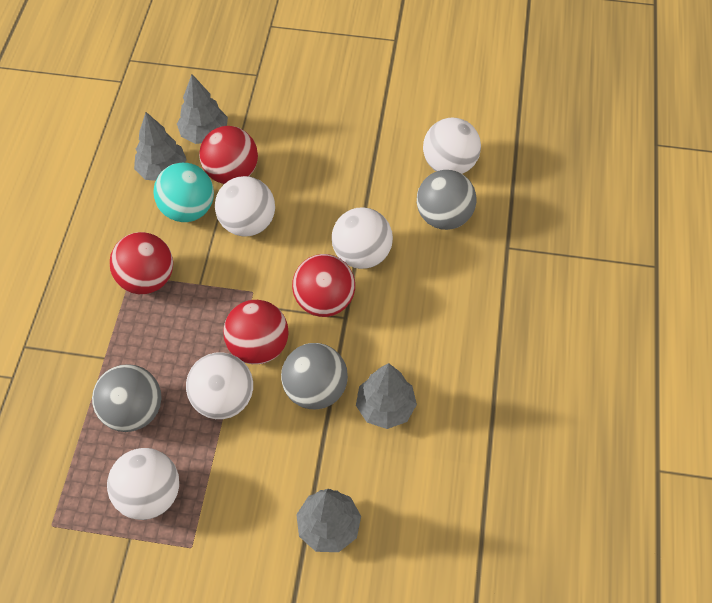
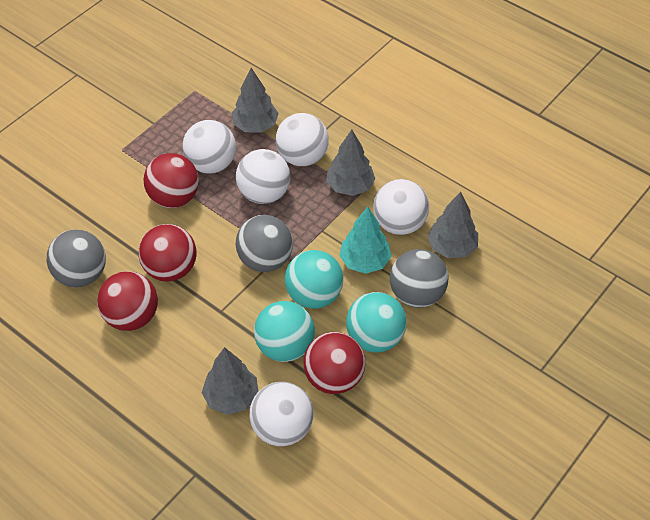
turquoise ball: [153,163,214,222] = 1 -> [254,301,315,362] [285,250,343,309] [346,292,407,352] = 3
turquoise tree: none = 0 -> [339,206,391,274] = 1

